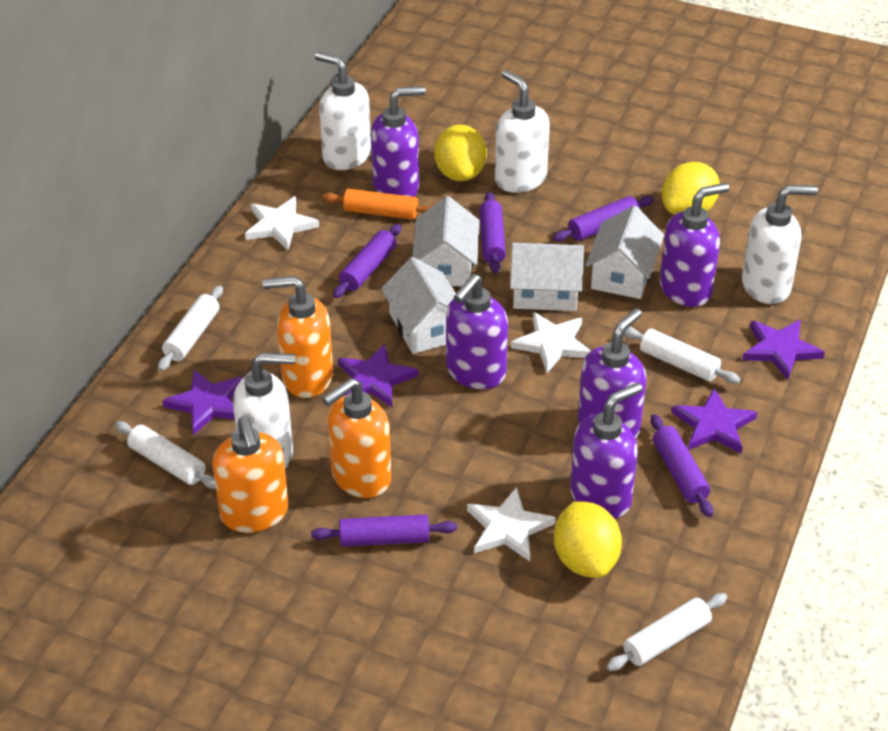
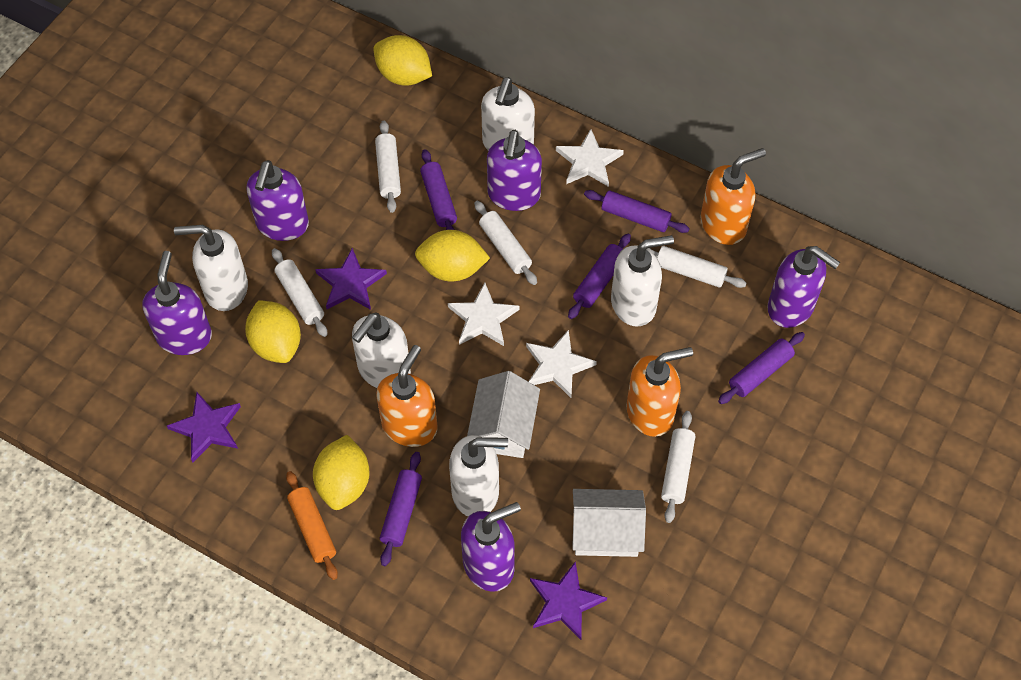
purple star: [162,370,243,435] [338,344,418,407] [671,388,757,454] [742,320,825,379] = 4 -> [167,392,241,463] [315,248,387,310] [530,562,607,640] = 3
white house: [381,257,456,354] [412,196,480,286] [510,243,584,311] [586,205,664,299] = 4 -> [467,371,540,458] [572,489,646,557] = 2
white rolling pin: [115,421,216,489] [158,285,223,371] [606,593,727,671] [624,327,740,384] = 4 -> [272,248,327,337] [375,121,401,213] [474,201,537,285] [647,246,747,288] [661,411,695,523] = 5
white soap dispenser: [233,353,296,469] [315,52,371,170] [495,70,550,193] [742,185,818,304] = 4 -> [174,225,248,311] [352,312,411,388] [449,435,508,517] [481,77,535,151] [611,235,674,327] = 5
yellow lemon: [434,125,487,181] [554,501,622,578] [662,162,720,215] = 3 -> [245,300,301,363] [313,435,370,510] [374,35,432,86] [415,230,490,282] = 4

